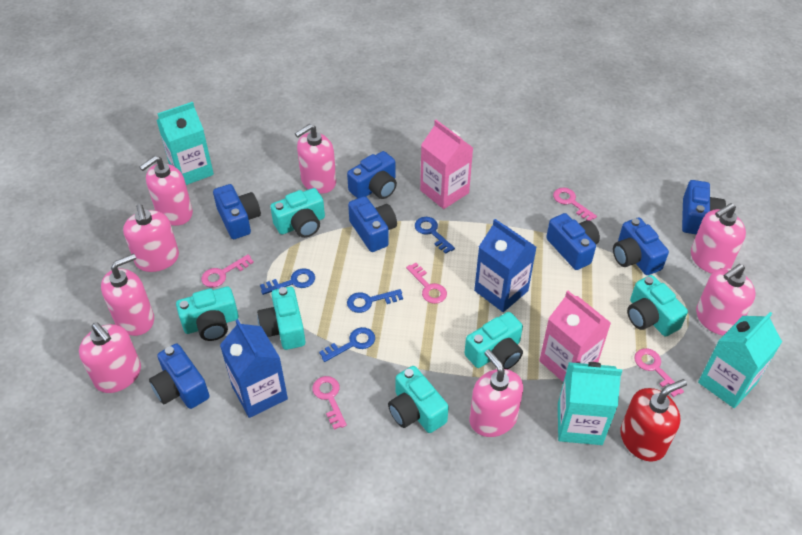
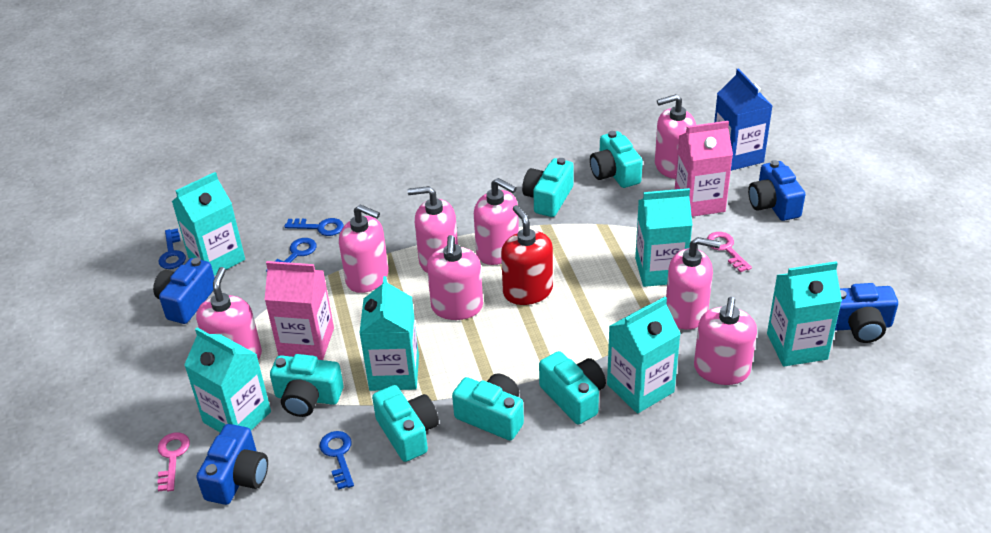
blue camera: [149,344,210,409] [213,184,261,239] [347,151,397,199] [348,196,397,252] [546,213,600,270] [613,218,669,275] [682,180,726,235] = 7 -> [153,258,215,324] [196,424,268,505] [748,160,805,221] [835,283,898,343] = 4
blue carton: [220,319,288,418] [474,219,537,312] = 2 -> [714,68,772,171] = 1
pink key: [201,254,254,288] [312,376,347,429] [406,263,447,304] [553,188,597,221] [634,348,684,397] = 5 -> [158,433,190,492] [707,232,752,272] = 2
turquoise carton: [157,102,214,185] [558,362,622,445] [698,312,782,408] = 3 -> [172,172,245,276] [184,327,271,432] [360,276,419,391] [607,297,681,414] [635,188,693,287] [767,261,842,366] = 6

